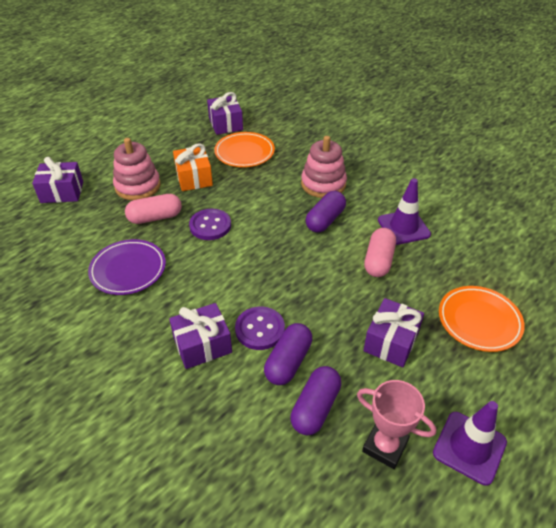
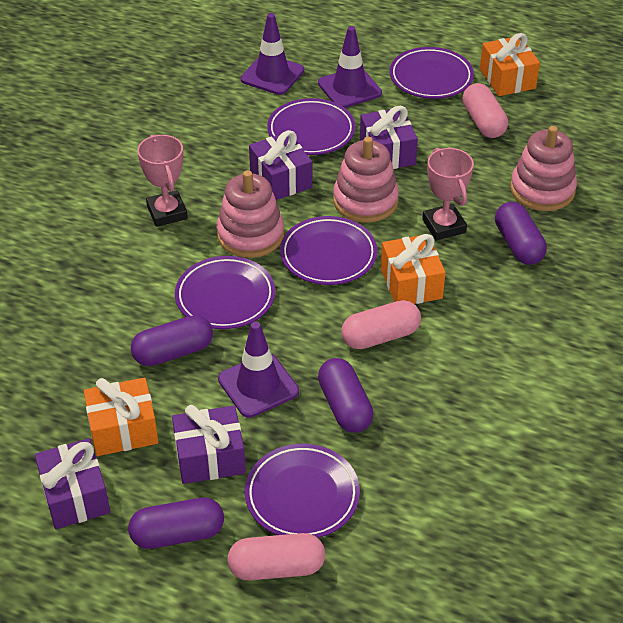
orange gift: [173,143,213,191] = 1 -> [84,378,158,456] [381,234,446,304] [480,33,540,96] = 3
orange plate: [214,132,275,167] [439,286,525,352] = 2 -> none = 0
pink capsule: [125,194,182,224] [364,228,396,277] = 2 -> [227,533,325,581] [341,300,421,349] [462,83,508,138] = 3
pink stacking toy: [113,138,161,200] [301,136,347,198] = 2 -> [216,170,284,258] [333,137,399,222] [510,126,577,211] = 3
pink trophy: [357,380,436,469] = 1 -> [137,135,188,227] [422,148,474,241] = 2
purple button: [189,209,231,240] [235,307,285,350] = 2 -> none = 0
purple capsule: [264,323,312,385] [290,366,341,435] [306,191,346,232] = 3 -> [128,498,224,549] [131,315,213,366] [318,358,374,433] [495,202,547,265] = 4
purple plate: [88,239,166,295] = 1 -> [175,256,275,329] [245,444,360,538] [267,98,355,155] [280,216,377,285] [390,47,474,99] = 5
purple traffic cone: [378,178,431,245] [433,401,507,486] = 2 -> [218,322,299,418] [241,13,304,95] [318,26,382,108] = 3

